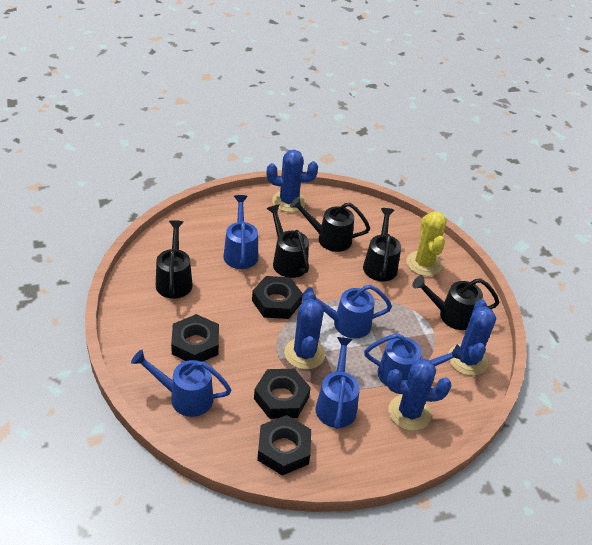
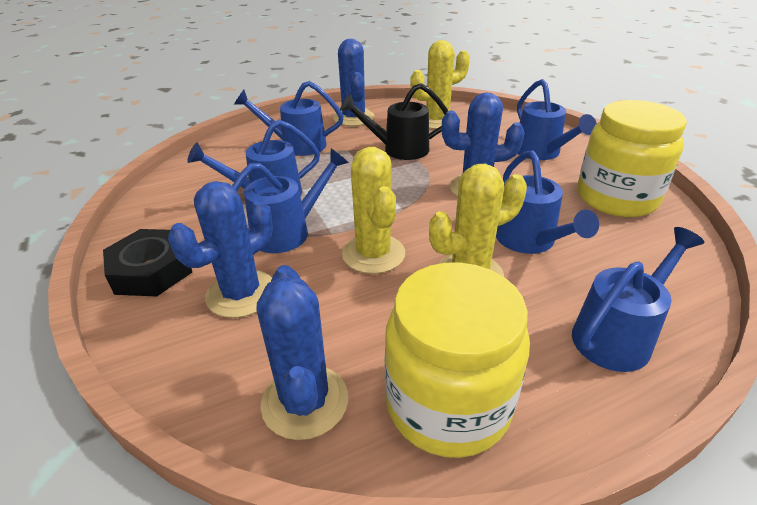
black nut: [171,314,219,362] [252,276,303,319] [254,369,311,419] [257,415,311,475] = 4 -> [103,229,192,297] = 1
black watering can: [156,220,193,299] [266,204,309,278] [290,197,370,252] [363,208,401,282] [412,276,499,330] = 5 -> [340,83,448,160] = 1
blue watering can: [131,350,231,417] [223,195,258,269] [302,285,392,339] [315,337,360,429] [364,333,464,387] = 5 -> [187,120,320,197] [232,148,349,253] [234,81,344,156] [496,150,599,254] [517,79,597,160] [572,227,705,372] = 6
yellow cactus: [406,211,447,276] = 1 -> [342,147,405,274] [411,40,470,129] [429,164,527,277] = 3
yellow jar: none = 0 -> [385,262,530,458] [577,100,687,217] = 2

